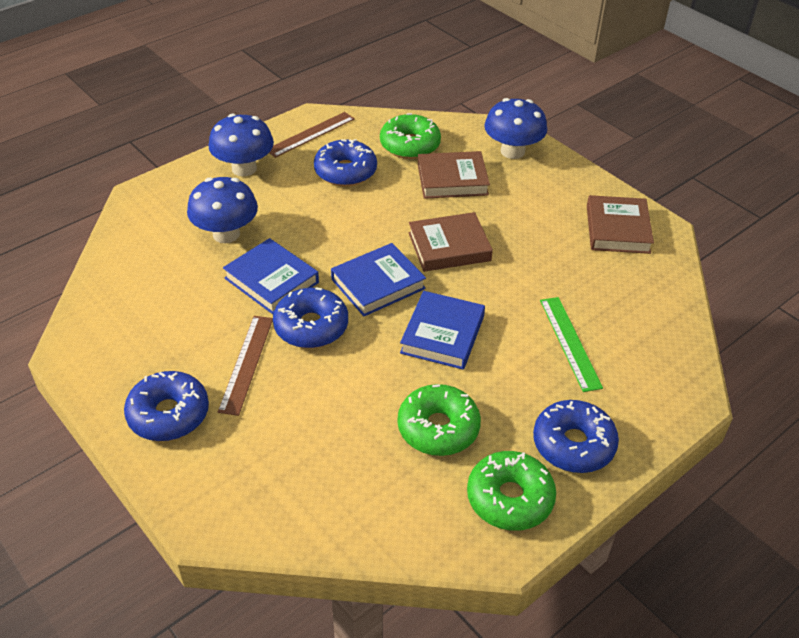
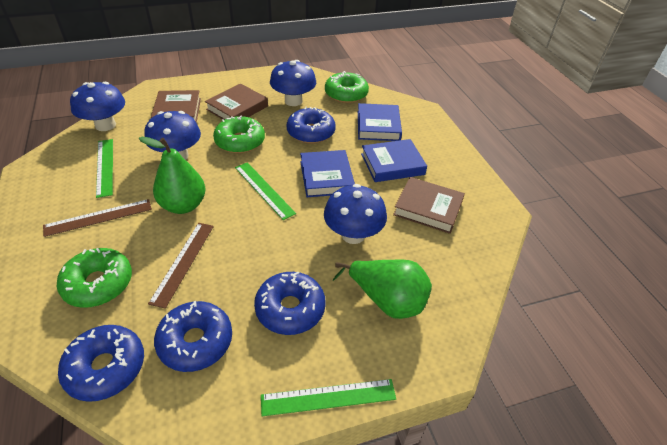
blue mushroom: [187,177,258,243] [208,114,274,177] [484,98,547,159] = 3 -> [70,82,125,131] [144,111,201,160] [270,60,316,106] [324,184,387,244] = 4
green pear: none = 0 -> [139,137,206,214] [333,260,432,319] = 2
green ruler: [540,297,603,392] = 1 -> [96,139,113,198] [235,162,296,220] [261,379,396,416] = 3

